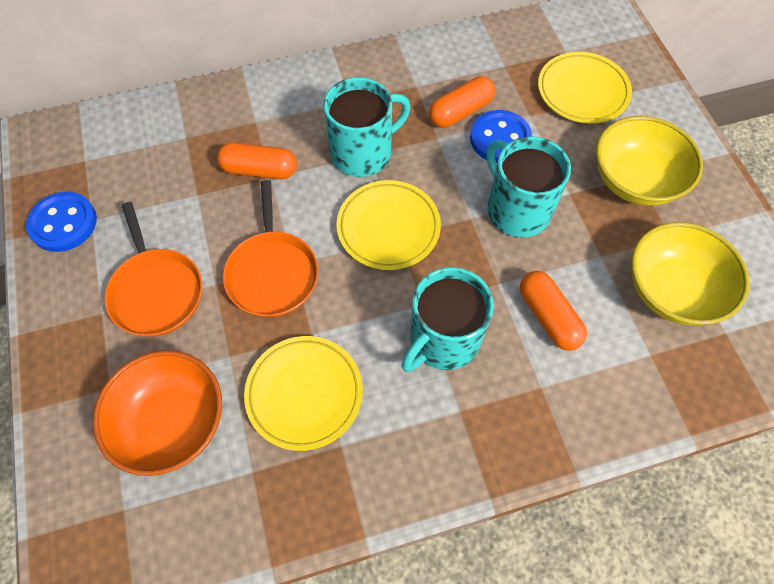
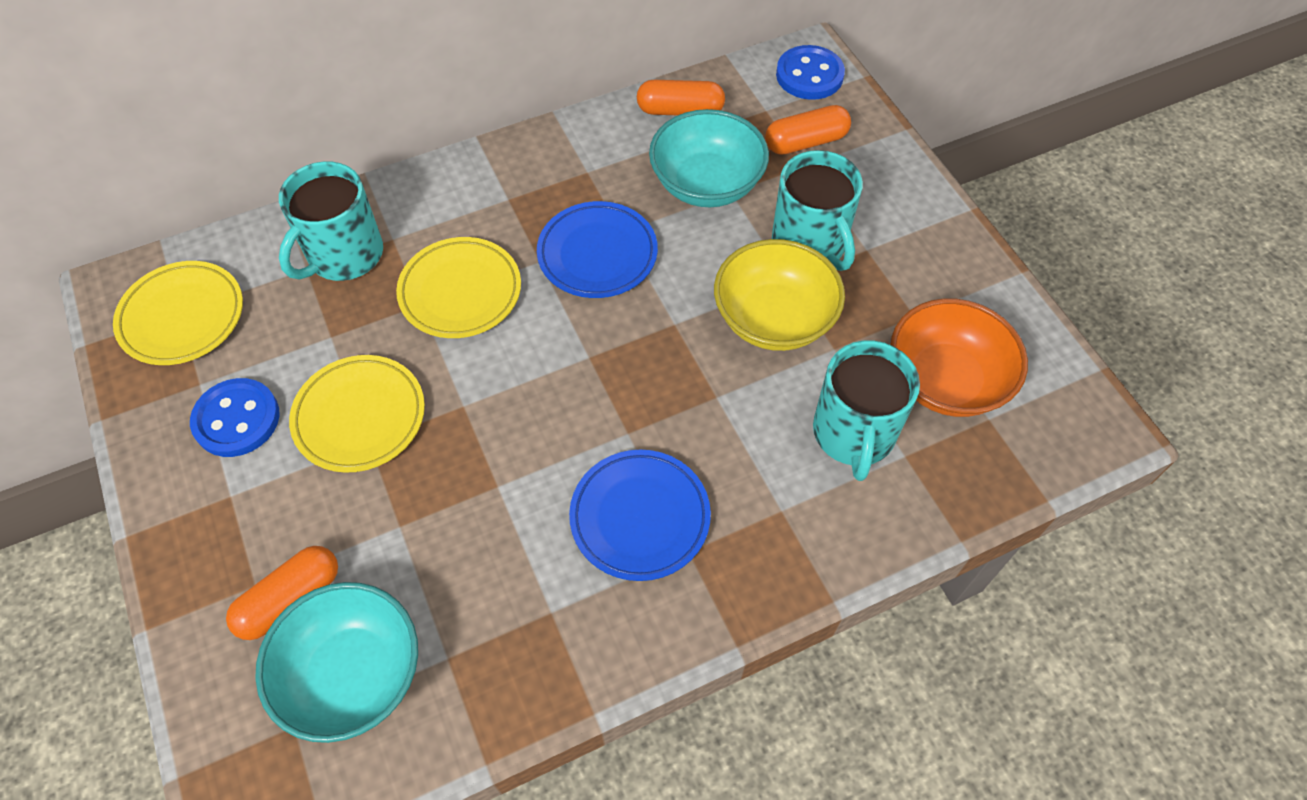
blue plate: none = 0 -> [537,201,658,298] [569,450,711,581] = 2
orange pan: [104,202,202,337] [223,180,318,317] = 2 -> none = 0
turquoise bowl: none = 0 -> [255,582,418,743] [649,109,769,207] = 2
yellow bowl: [596,116,703,206] [631,222,750,325] = 2 -> [714,239,845,351] = 1

